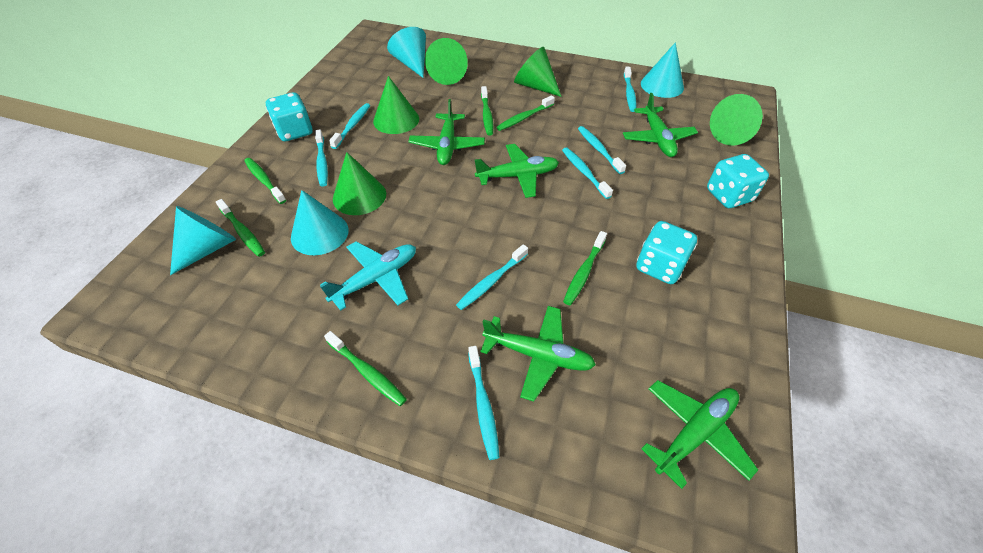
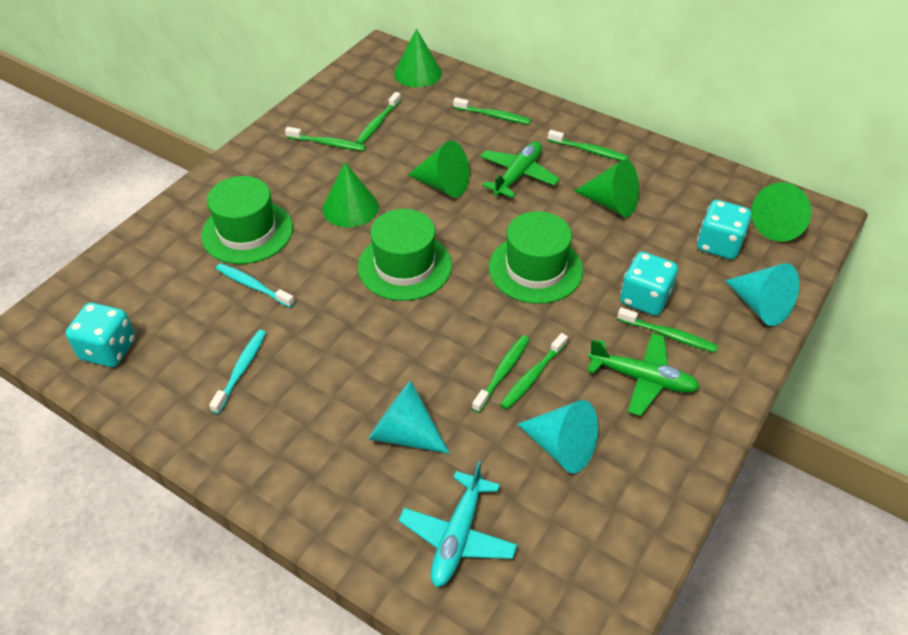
green hat: none = 0 -> [201,176,293,264] [358,209,452,301] [489,211,583,304] = 3
green plane: [408,99,485,165] [475,144,559,198] [480,306,596,401] [623,93,698,157] [641,380,758,489] = 5 -> [480,141,560,198] [587,333,700,416] = 2
green toothbrush: [216,199,265,257] [244,158,286,204] [324,331,407,406] [481,86,493,136] [497,95,555,131] [563,231,607,305] = 6 -> [285,127,366,151] [356,92,401,144] [453,97,531,124] [472,335,530,413] [500,333,568,410] [548,130,629,161] [617,307,718,353] = 7
turquoise cone: [170,206,236,275] [291,190,349,255] [387,27,426,78] [641,42,684,98] = 4 -> [369,381,449,454] [517,400,598,474] [725,263,799,326] = 3
turquoise toothbrush: [315,130,328,187] [329,103,370,149] [456,244,528,310] [468,346,500,460] [562,147,613,199] [578,126,626,174] [624,67,637,112] = 7 -> [209,330,266,414] [216,263,295,308] = 2

